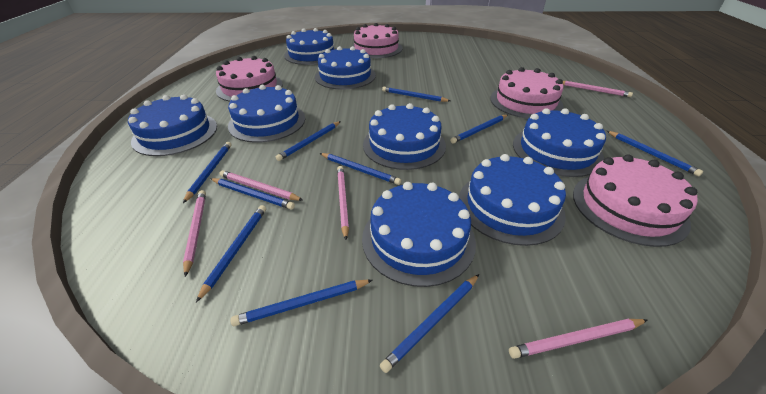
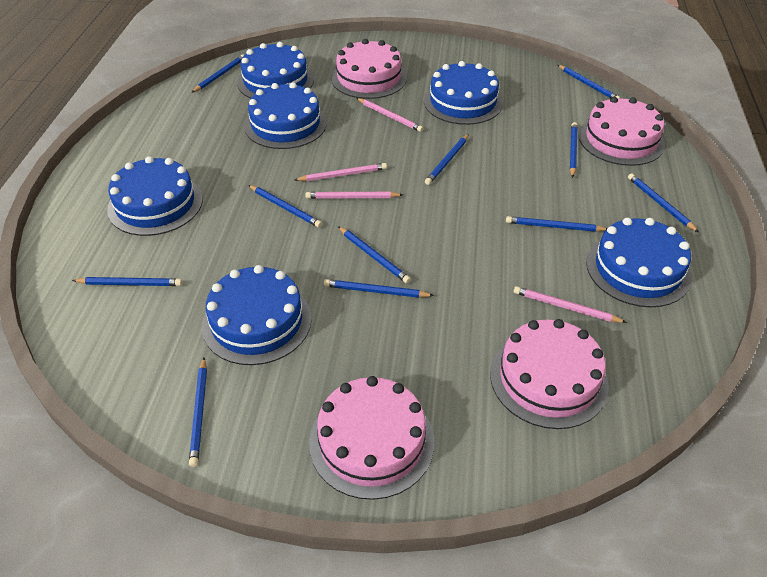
blue cake: [128,94,217,156] [228,85,305,143] [284,28,336,65] [315,46,376,90] [362,182,476,287] [363,103,446,170] [459,154,566,246] [513,108,606,177] = 8 -> [107,156,203,236] [202,265,312,365] [237,42,314,99] [244,82,327,149] [424,61,503,125] [586,218,691,307] = 6
blue pencil: [183,142,231,203] [196,205,266,302] [210,178,295,210] [230,280,373,326] [276,121,341,161] [320,153,401,185] [380,274,479,373] [382,87,450,102] [450,115,507,144] [607,131,703,176] = 10 -> [72,277,182,286] [189,358,207,467] [191,55,244,93] [248,185,322,228] [324,279,434,298] [338,226,411,283] [425,134,469,185] [506,216,608,232] [558,65,620,99] [570,122,578,178] [628,173,699,232] = 11
pink pencil: [183,190,206,277] [219,170,303,201] [337,166,349,240] [509,319,647,359] [563,81,633,97] = 5 -> [295,163,387,181] [305,192,403,199] [357,98,424,132] [514,286,627,323] = 4

